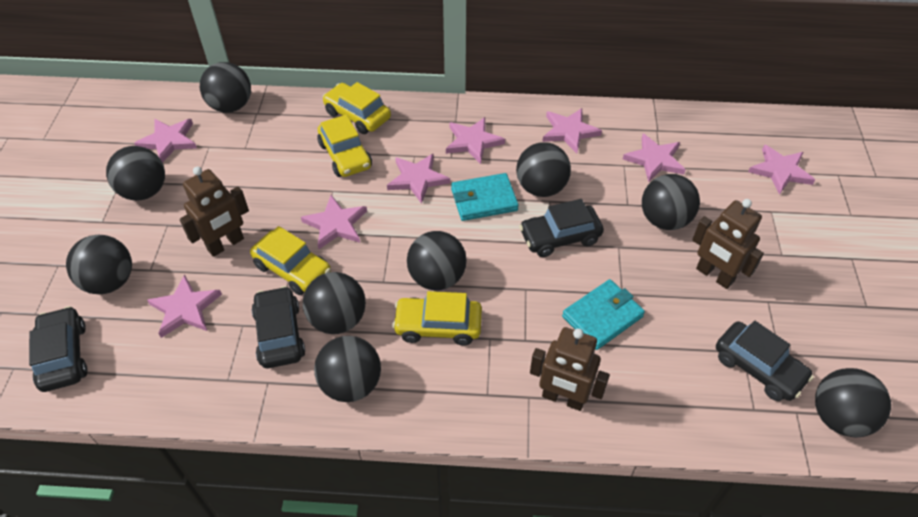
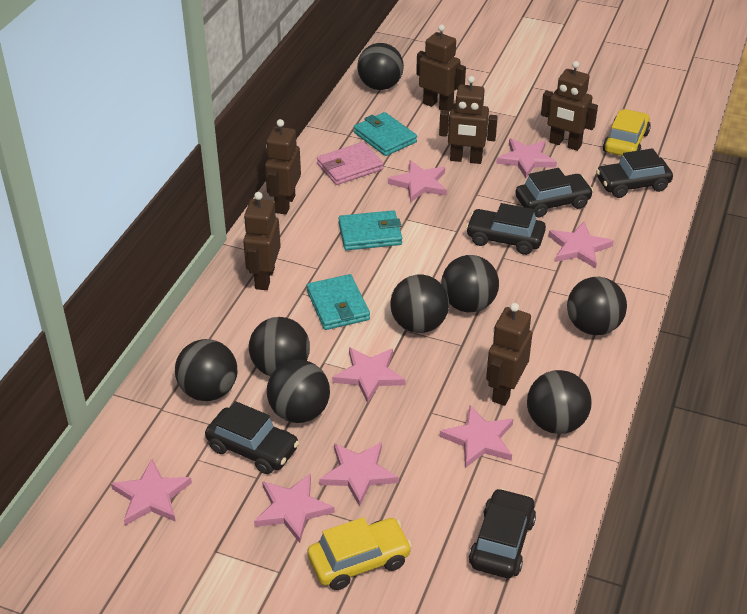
black ball: [66,235,132,295] [106,146,165,201] [200,62,251,113] [303,272,366,334] [314,336,381,402] [407,231,467,290] [516,142,571,197] [642,174,700,230] [815,368,891,437] = 9 -> [175,339,237,401] [249,317,310,376] [267,360,330,423] [357,43,404,90] [390,275,449,333] [441,255,499,312] [527,370,591,434] [567,277,627,335] = 8
black car: [29,306,88,392] [252,286,305,368] [519,199,604,257] [716,321,814,401] = 4 -> [205,401,299,474] [466,203,546,255] [469,488,536,578] [515,168,593,218] [596,148,673,198] = 5
brown robot: [180,167,249,257] [530,327,610,411] [692,199,764,289] = 3 -> [243,192,281,290] [265,119,301,215] [416,24,466,111] [439,76,498,164] [486,303,532,406] [541,61,598,151] = 6
pink wallet: none = 0 -> [317,142,384,185] = 1
turquoise wallet: [451,173,519,221] [562,279,645,350] = 2 -> [307,274,370,330] [339,210,402,250] [354,112,417,156] = 3
yellow car: [250,226,331,295] [317,114,372,177] [322,82,391,134] [392,291,482,346] = 4 -> [307,517,412,590] [603,109,651,156] = 2

